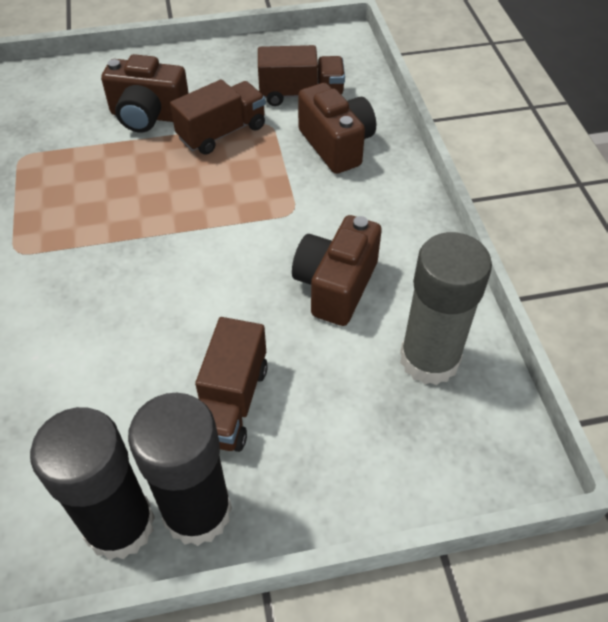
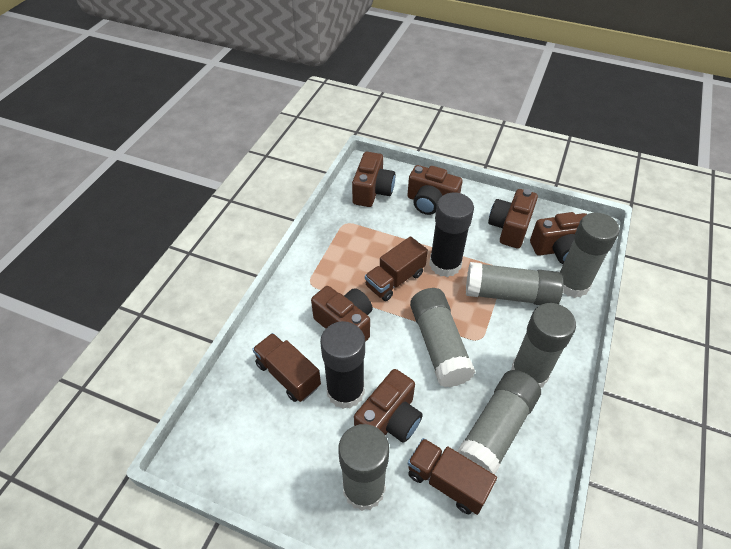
brown camera: [101,54,189,133] [292,215,382,326] [298,83,376,174] = 3 -> [311,286,373,342] [352,152,395,207] [354,369,423,443] [407,165,462,215] [488,189,538,248] [530,212,587,264] = 6
grey glue stick: [400,232,492,385] = 1 -> [338,424,389,511] [410,288,476,387] [457,370,541,475] [466,262,563,305] [511,303,576,387] [559,212,619,298] = 6

